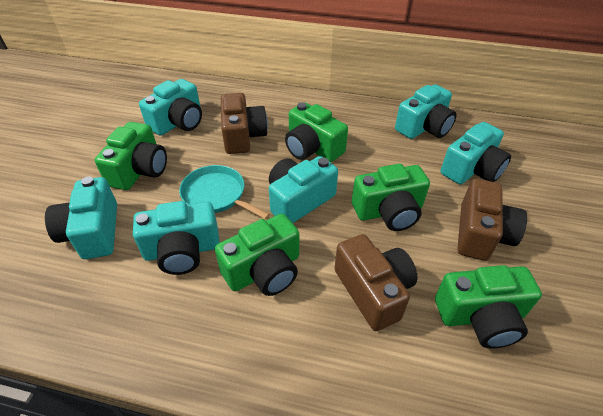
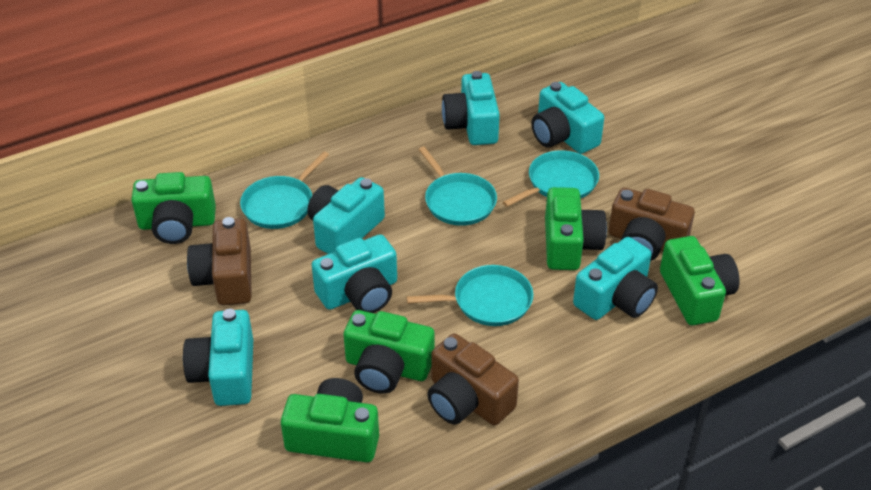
turquoise pan: [179,165,270,220] = 1 -> [240,151,329,229] [406,265,533,326] [418,147,497,226] [502,150,599,207] = 4

